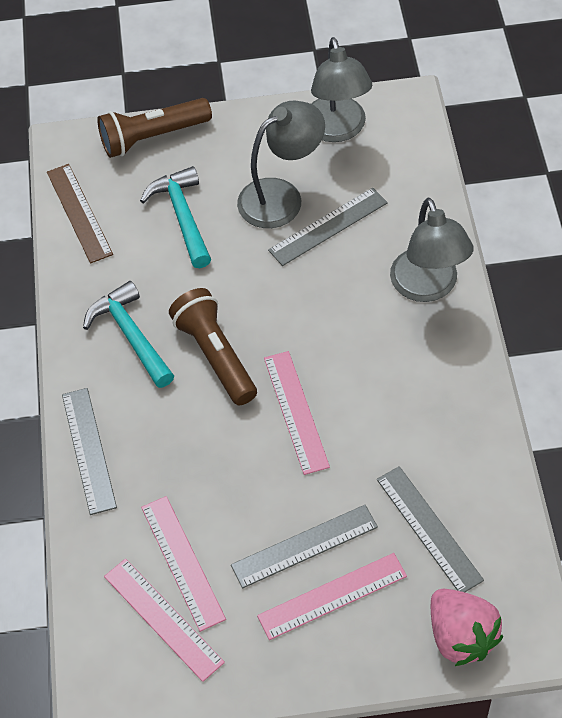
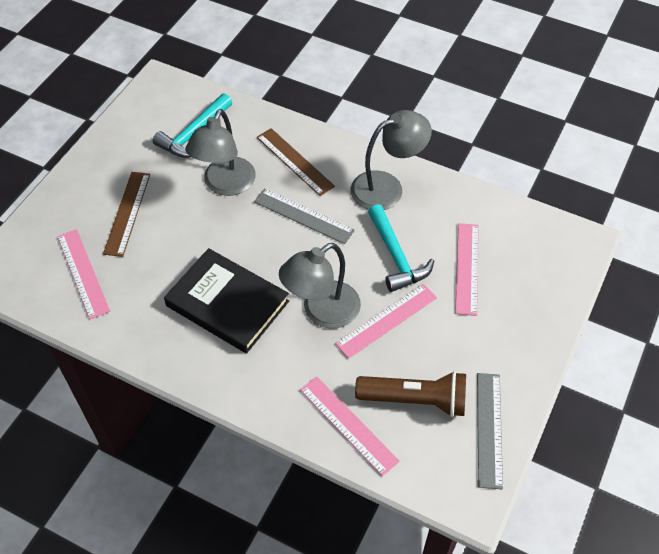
black book: none = 0 -> [164,248,289,353] = 1
brown flashlight: [97,98,212,158] [169,288,257,405] = 2 -> [355,371,466,417] = 1
brown ruler: [47,164,113,263] = 1 -> [103,172,150,257] [257,128,335,196] = 2
grey ruler: [62,388,117,515] [231,505,378,589] [268,188,388,266] [377,466,484,592] = 4 -> [254,188,355,244] [477,373,503,489] = 2
pink strawberry: [431,589,503,666] = 1 -> none = 0

